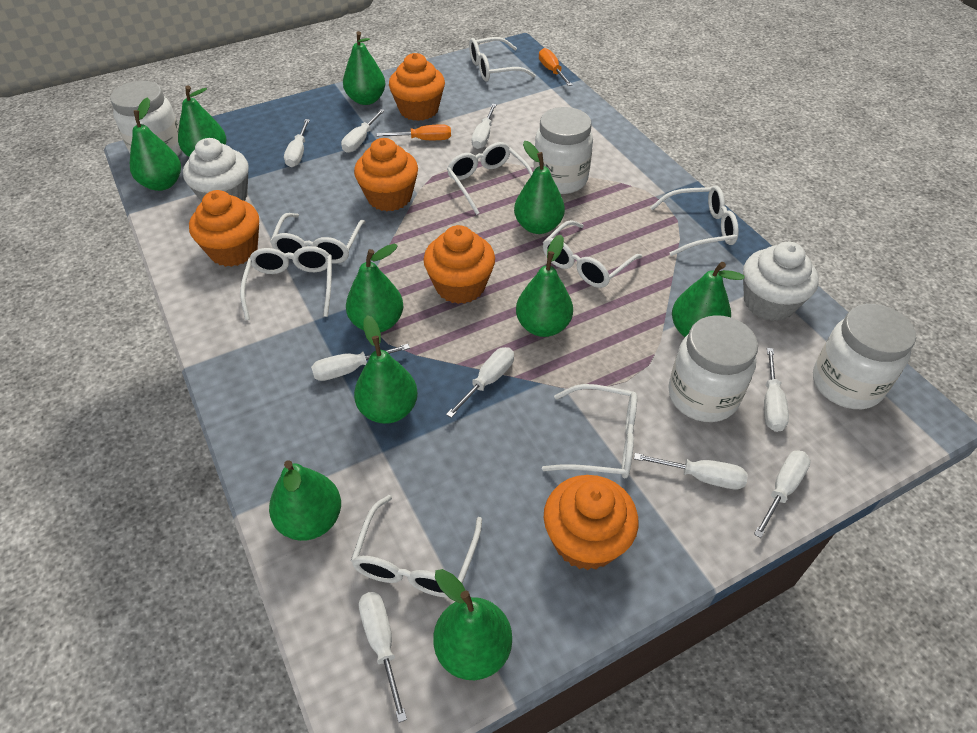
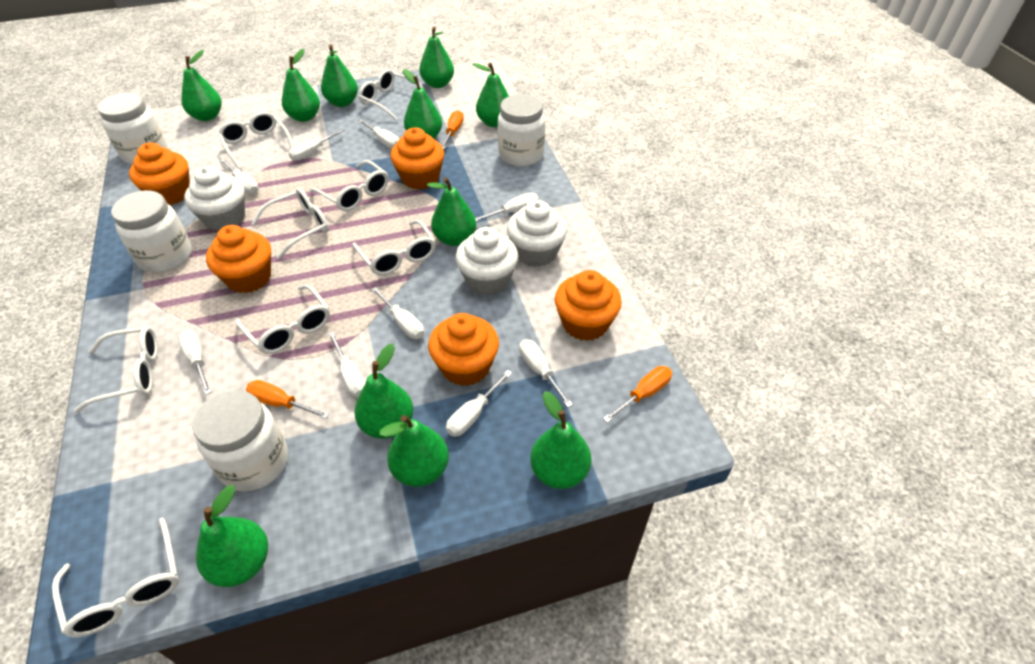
green pear: [130,97,181,191] [178,86,226,157] [269,460,341,541] [343,31,385,105] [346,244,403,333] [354,315,418,424] [433,569,512,680] [514,141,565,234] [516,235,573,337] [672,262,745,337] = 10 -> [182,50,222,121] [196,485,268,587] [282,49,320,122] [321,44,358,107] [354,344,413,439] [380,415,449,487] [403,69,442,139] [419,27,454,88] [427,177,476,246] [473,63,509,127] [530,391,591,489] = 11
orange screwdriver: [377,124,451,140] [539,48,572,86] = 2 -> [246,380,329,419] [442,110,464,149] [603,366,672,423] = 3
white cupcake: [183,138,249,202] [743,242,819,321] = 2 -> [184,166,245,231] [455,227,518,295] [507,200,567,267] = 3

